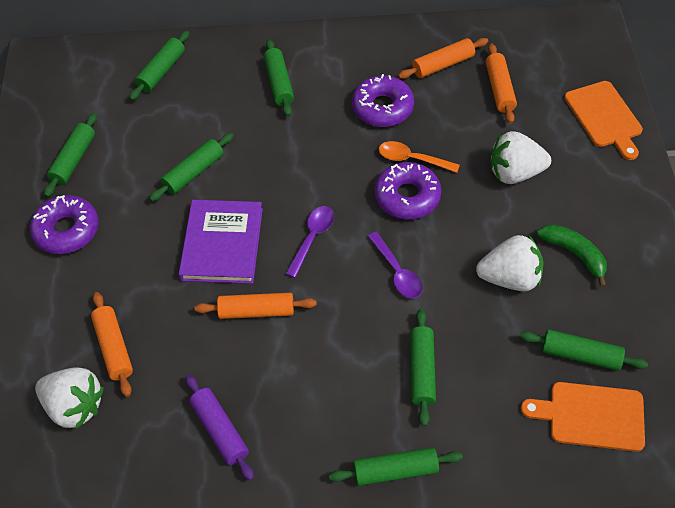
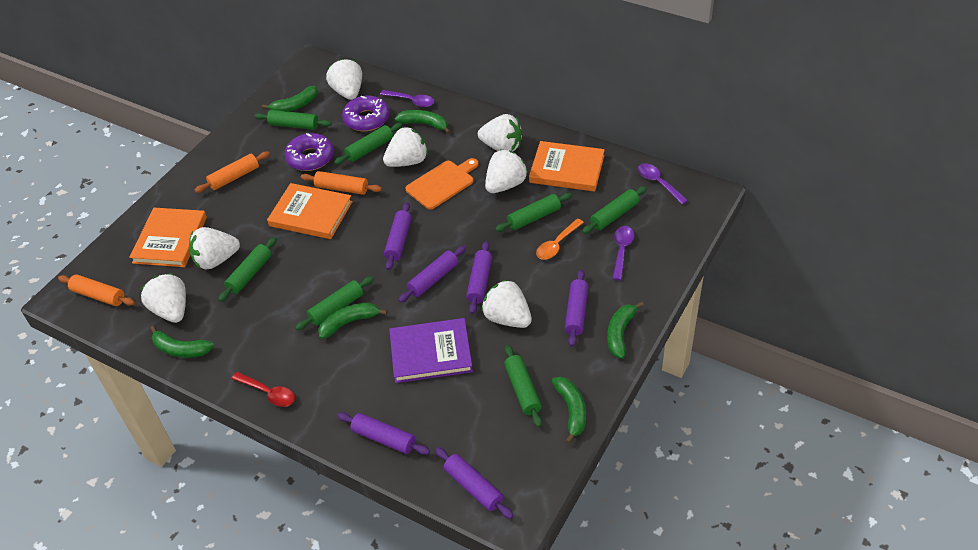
green banana: [537,224,607,288] = 1 -> [150,326,214,358] [262,86,318,112] [318,303,387,339] [395,110,450,134] [552,377,586,444] [607,302,644,359] = 6
orange book: none = 0 -> [129,208,207,267] [267,183,353,239] [529,141,605,192] = 3
orange cutting board: [521,382,645,452] [564,81,643,160] = 2 -> [405,158,479,209] = 1
orange rolling pin: [91,292,133,397] [194,293,317,319] [398,38,488,79] [485,44,517,124] = 4 -> [58,274,135,306] [195,151,270,193] [301,171,382,195] = 3
purple donut: [30,195,99,254] [352,74,414,127] [375,162,441,219] = 3 -> [285,133,334,171] [342,96,390,131] = 2
purple rolling pin: [186,375,254,481] = 1 -> [337,412,430,455] [384,202,412,270] [398,246,466,303] [435,447,513,519] [466,241,492,314] [565,270,588,347] = 6
purple spoon: [286,206,334,278] [367,232,423,299] = 2 -> [380,90,434,107] [612,226,634,280] [638,163,688,205] = 3
red spoon: none = 0 -> [232,372,295,407] = 1
white strawberry: [35,367,104,429] [476,235,544,291] [491,131,551,184] = 3 -> [141,273,186,323] [189,227,240,270] [326,59,362,100] [383,127,428,167] [478,114,522,151] [481,279,532,328] [485,149,528,193] = 7

